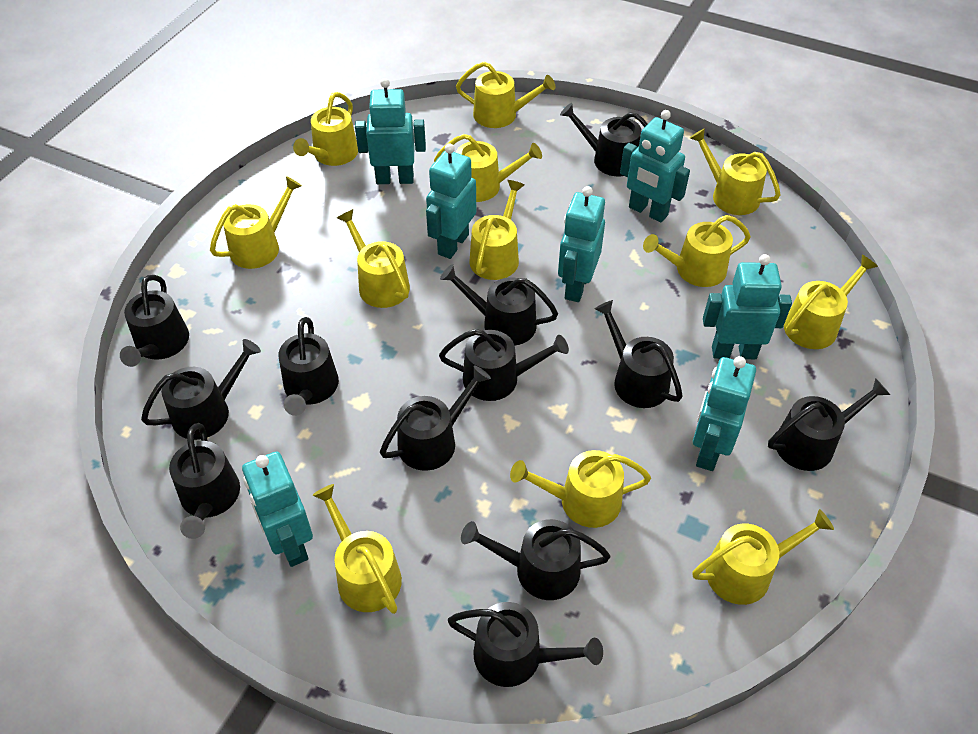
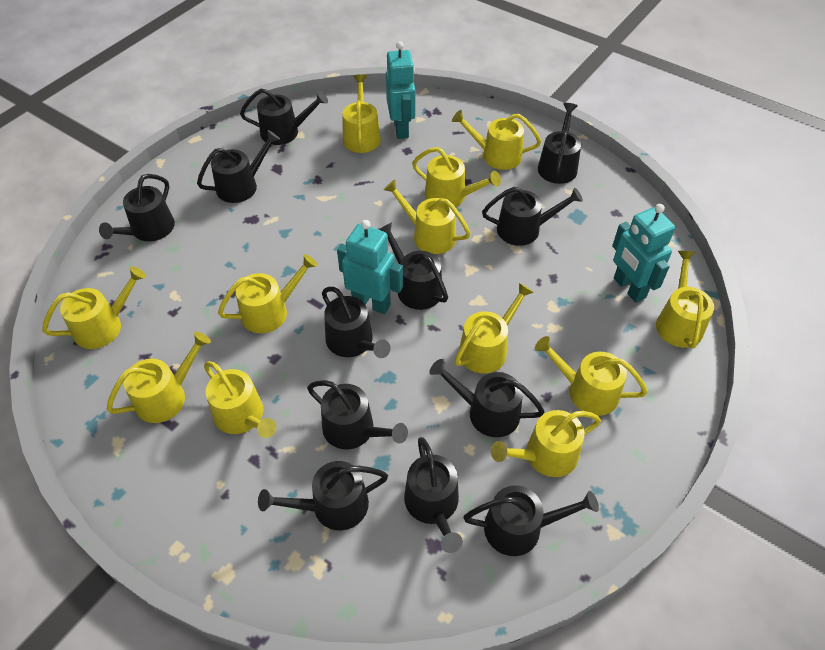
turquoise robot: [242,451,313,567] [355,78,426,184] [426,143,476,259] [558,186,605,302] [620,110,690,222] [693,356,756,471] [703,254,792,359] = 7 -> [337,220,403,314] [386,41,416,139] [612,204,675,303] = 3

